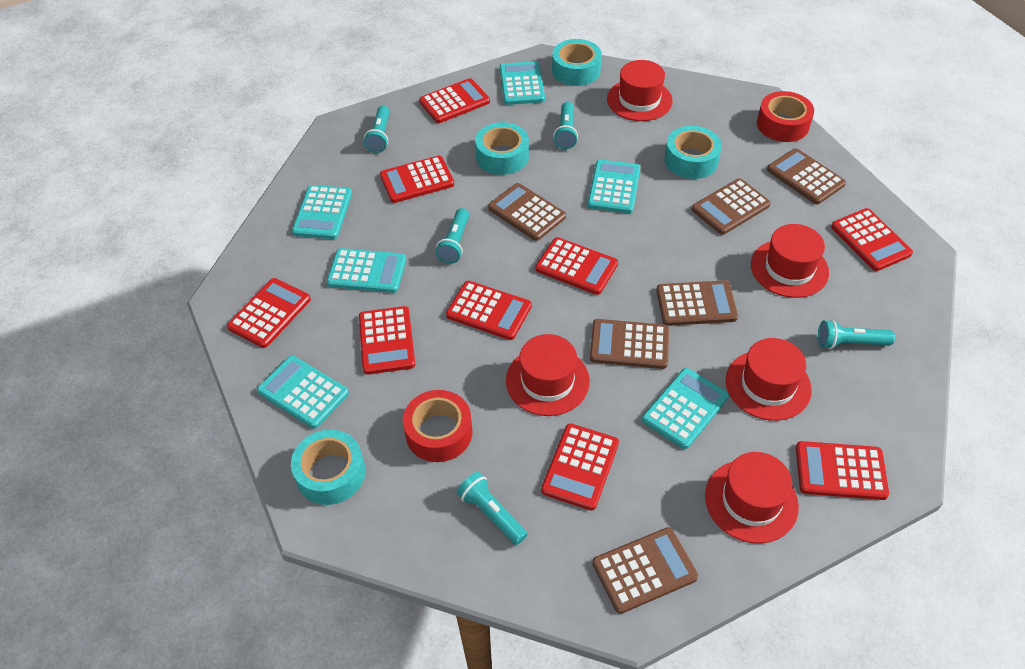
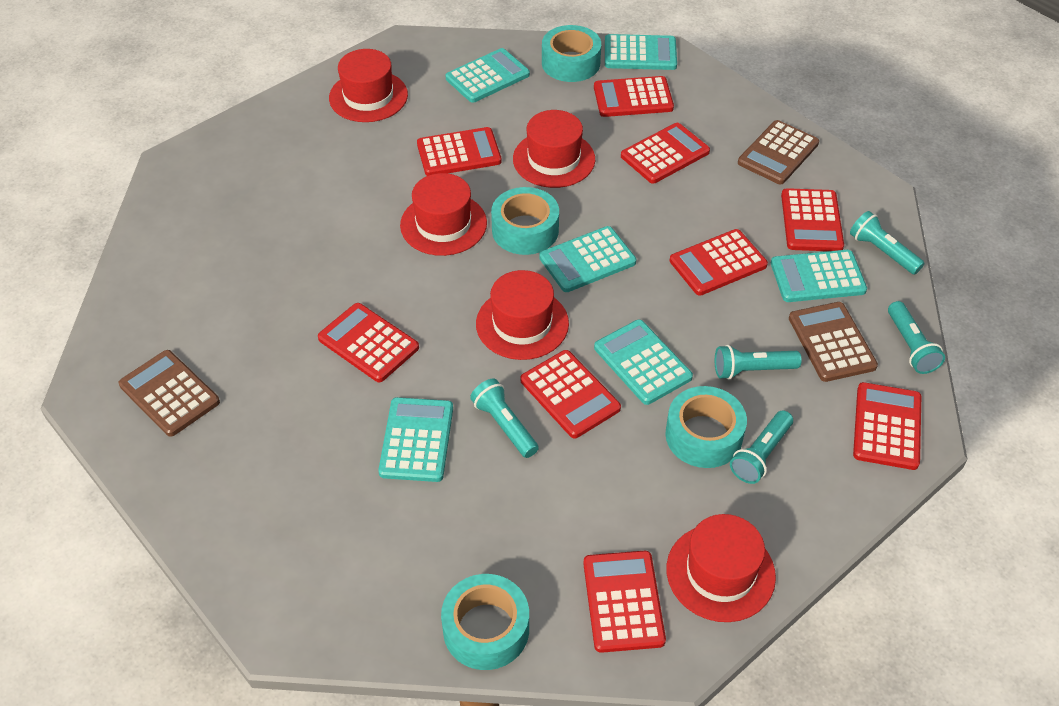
brown calculator: [488,183,566,241] [590,319,669,369] [592,527,698,614] [656,280,738,326] [692,178,771,235] [767,148,846,204] = 6 -> [119,350,220,437] [738,120,819,184] [789,302,878,382] = 3
red tape: [403,390,473,462] [757,91,814,142] = 2 -> none = 0

